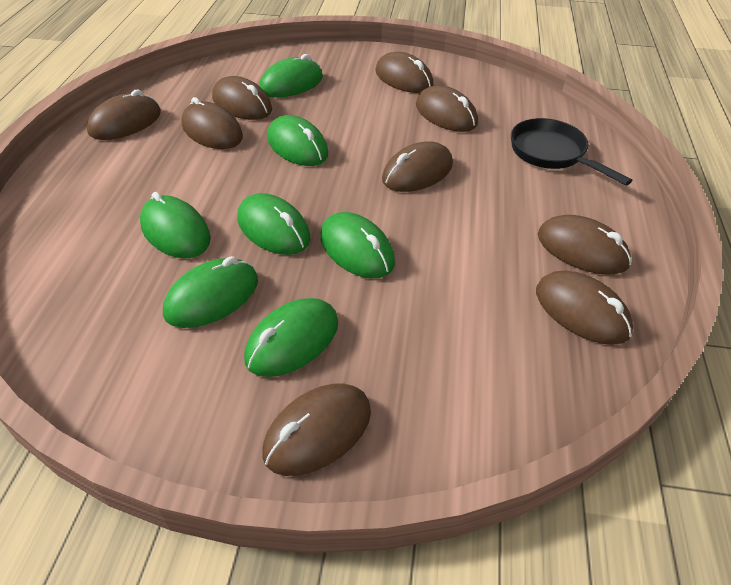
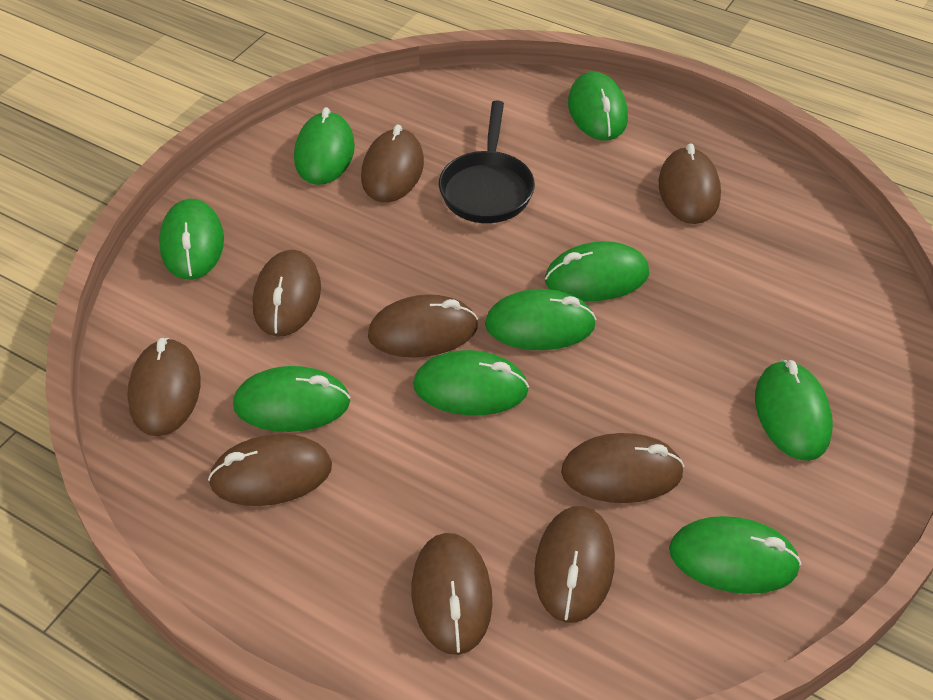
green mouse: [140,192,211,258] [163,256,258,328] [237,193,311,255] [244,298,338,377] [259,54,323,97] [267,115,328,166] [320,212,395,278] = 7 -> [159,199,224,280] [233,366,350,432] [294,107,355,185] [413,350,529,415] [485,289,596,350] [545,241,649,301] [568,72,628,141] [669,516,801,594] [755,360,833,461] = 9

